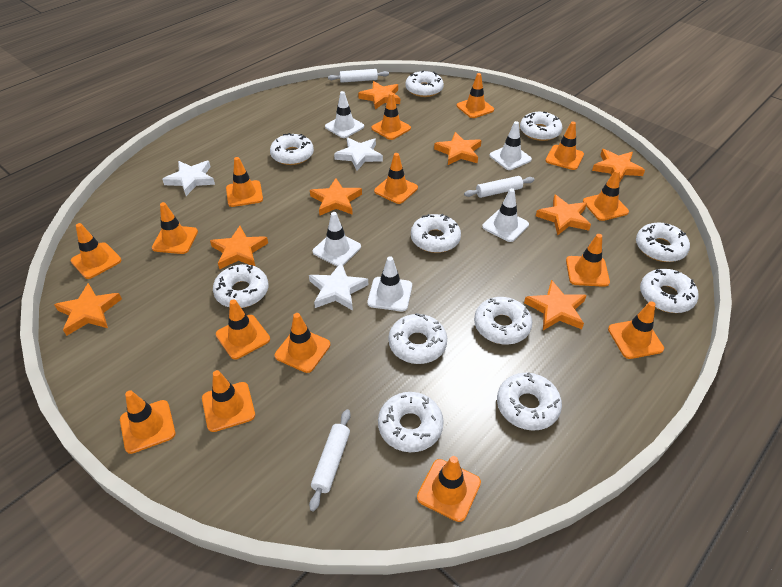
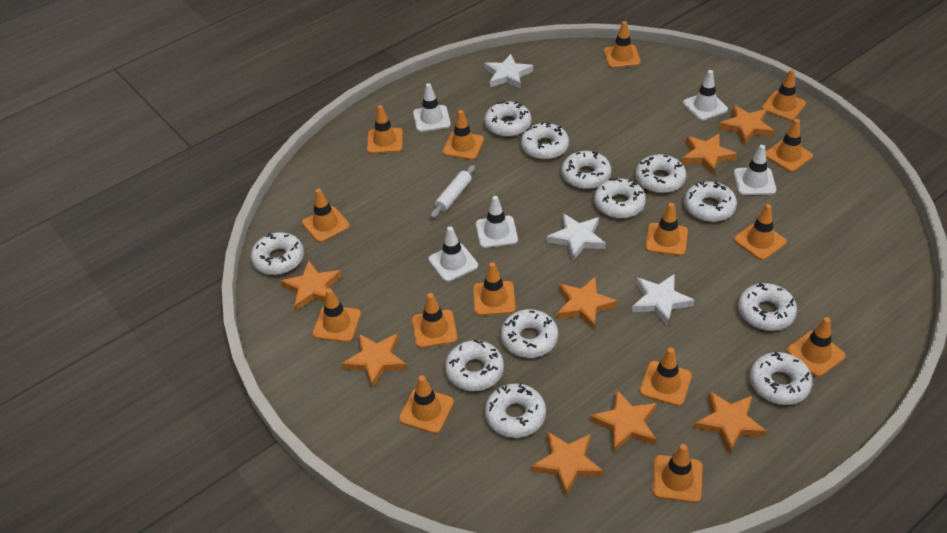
white donut: [213,264,268,308] [270,133,314,165] [378,392,444,452] [388,313,447,364] [405,70,444,97] [411,214,461,253] [474,297,532,345] [497,373,562,431] [520,111,562,141] [636,223,690,262] [640,269,699,313] = 11 -> [251,232,304,275] [445,339,504,391] [484,101,531,137] [485,383,546,438] [501,309,558,358] [521,122,569,160] [561,151,611,189] [594,178,646,219] [635,154,686,193] [684,180,737,222] [738,283,797,331] [750,352,813,405] = 12
white rolling pin: [309,409,351,511] [328,69,389,83] [464,176,535,198] = 3 -> [430,165,475,218] = 1

